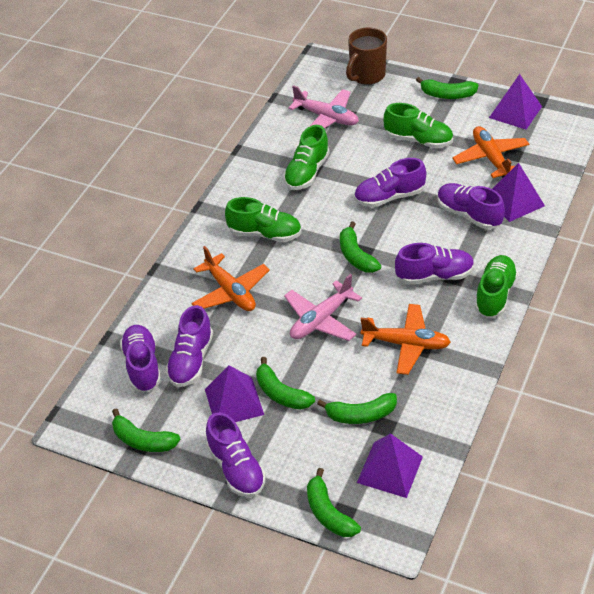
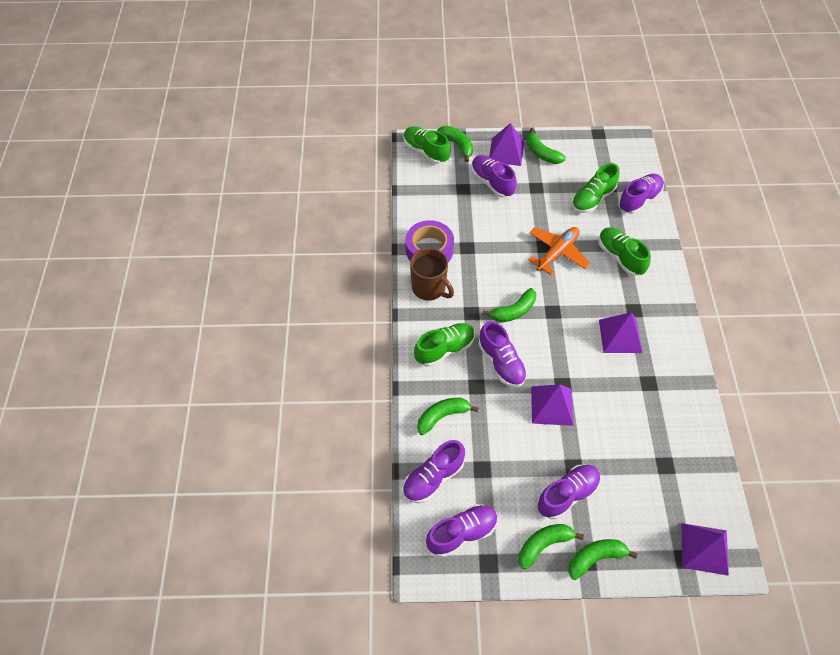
orange plane: [191,246,270,311] [361,304,451,375] [452,126,529,178] = 3 -> [529,227,590,275] = 1
pink plane: [284,274,362,341] [288,85,359,129] = 2 -> none = 0
purple tape: none = 0 -> [405,220,454,262] = 1

